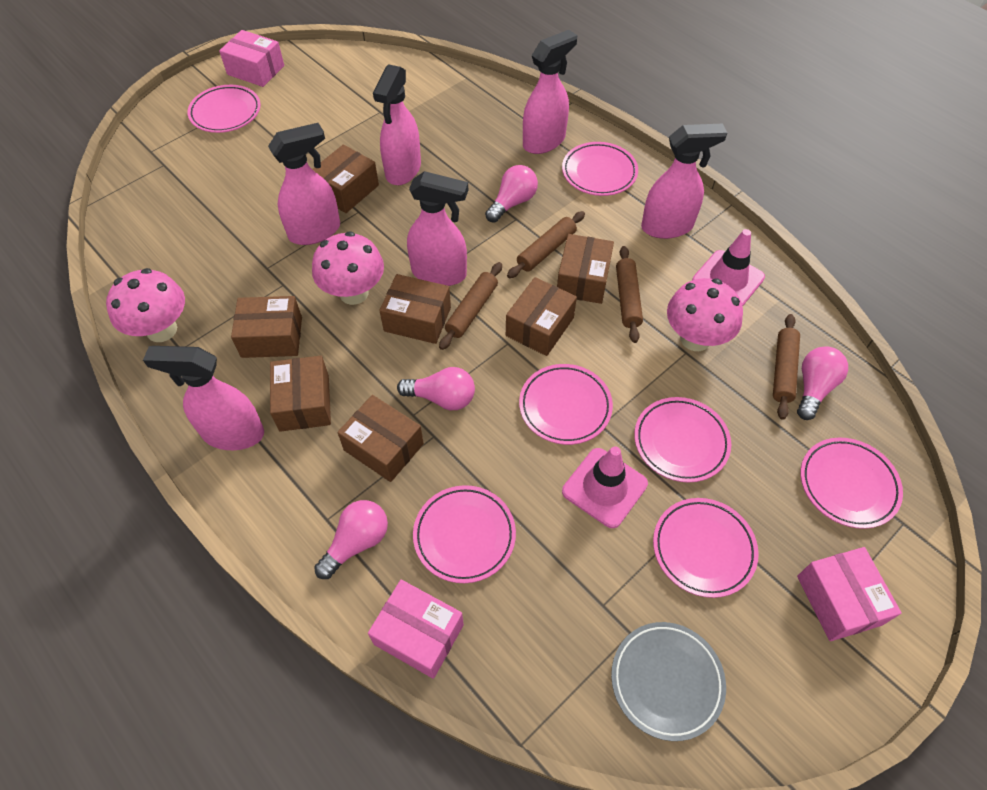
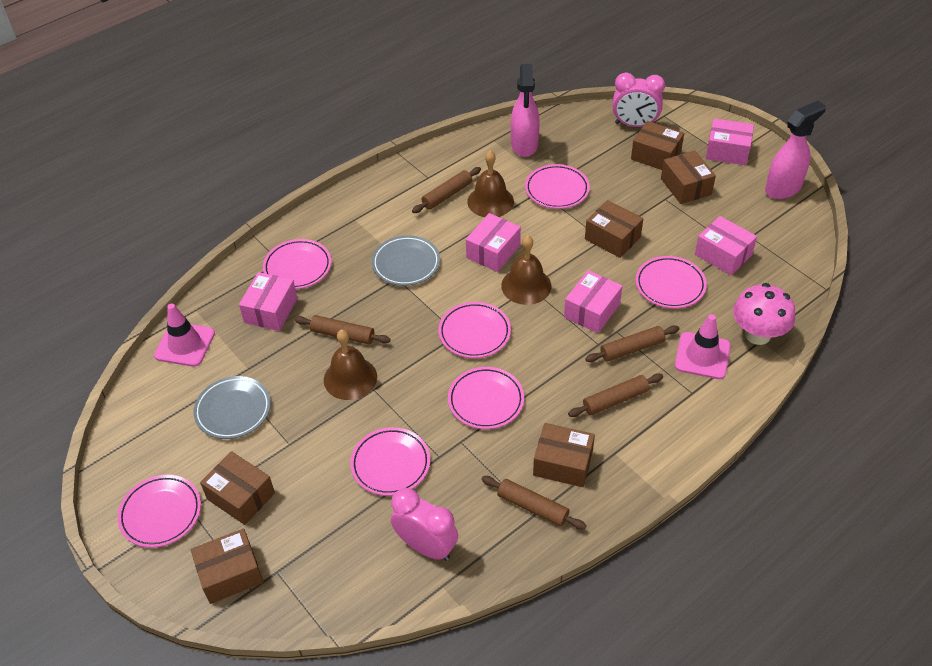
brown bell: none = 0 -> [324,329,377,400] [467,151,514,217] [501,236,552,305] = 3
brown box: [231,296,302,358] [270,356,331,432] [312,144,379,213] [337,395,424,482] [379,274,451,344] [506,277,577,356] [557,234,614,304] = 7 -> [191,528,263,604] [200,451,275,525] [533,423,595,487] [585,200,643,258] [631,121,684,170] [661,150,716,204] = 6
brown rolling pin: [439,262,502,350] [507,211,585,278] [616,246,643,343] [773,314,800,420] = 4 -> [294,315,391,344] [412,167,481,213] [481,476,587,530] [568,373,663,417] [585,325,679,362] = 5
grey plate: [611,622,726,741] = 1 -> [193,376,271,439] [372,235,440,286] = 2
pink box: [219,30,284,87] [368,580,464,679] [797,547,901,641] = 3 -> [239,272,297,331] [466,213,521,272] [564,270,623,333] [695,216,757,275] [706,118,754,165] = 5
pink clock: none = 0 -> [391,488,458,561] [613,73,665,127] = 2
pink light bulb: [314,500,388,579] [397,367,475,410] [485,165,538,223] [797,346,848,420] = 4 -> none = 0
pink mushroom: [106,268,185,342] [312,231,384,305] [667,278,743,351] = 3 -> [733,283,795,345] = 1
pink spray bottle: [143,346,264,450] [268,123,340,245] [373,64,421,185] [407,171,468,286] [523,30,577,154] [641,124,727,239] = 6 -> [511,64,540,157] [765,101,826,199] = 2

